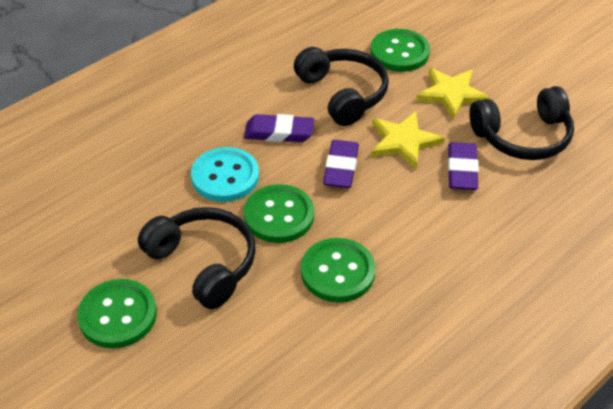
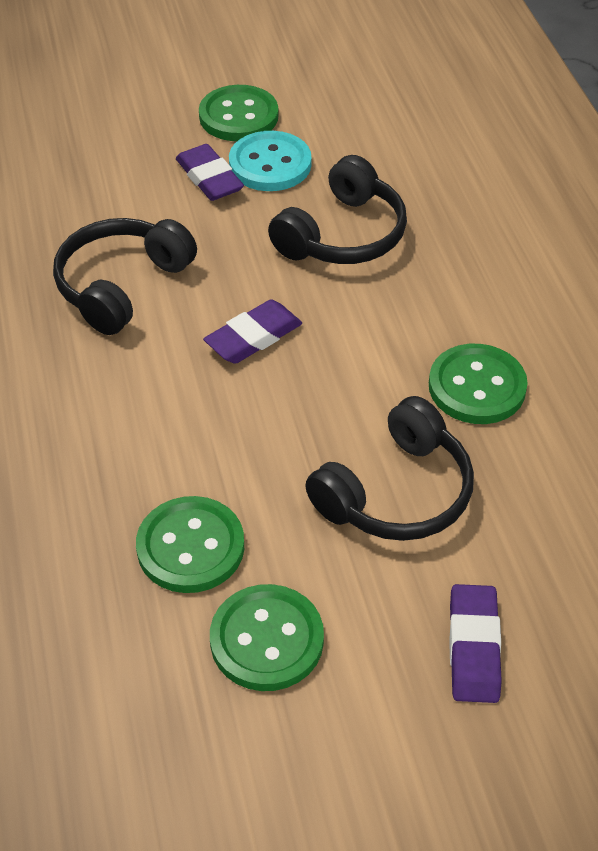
yellow star: [371,111,444,169] [416,68,490,120] = 2 -> none = 0

